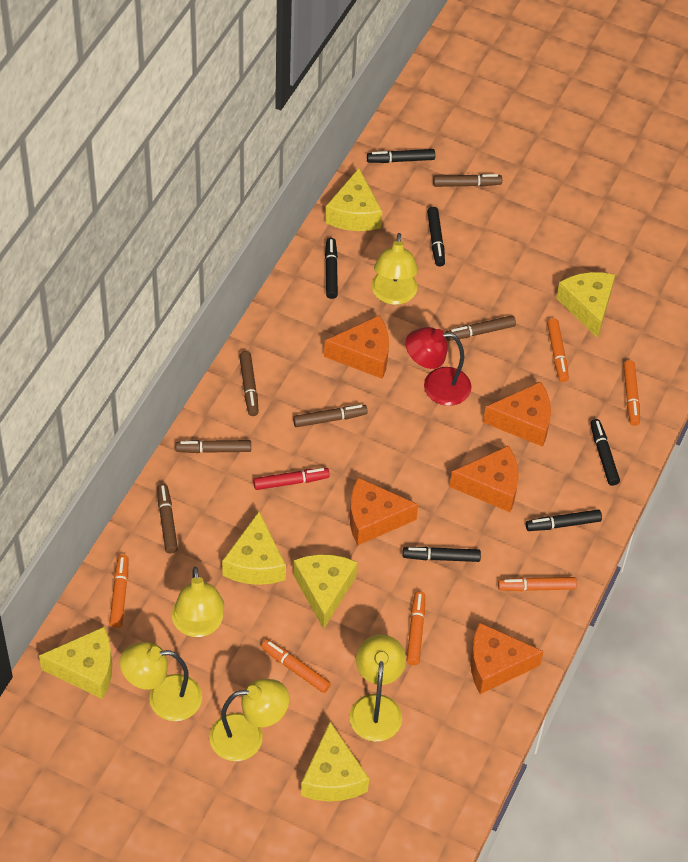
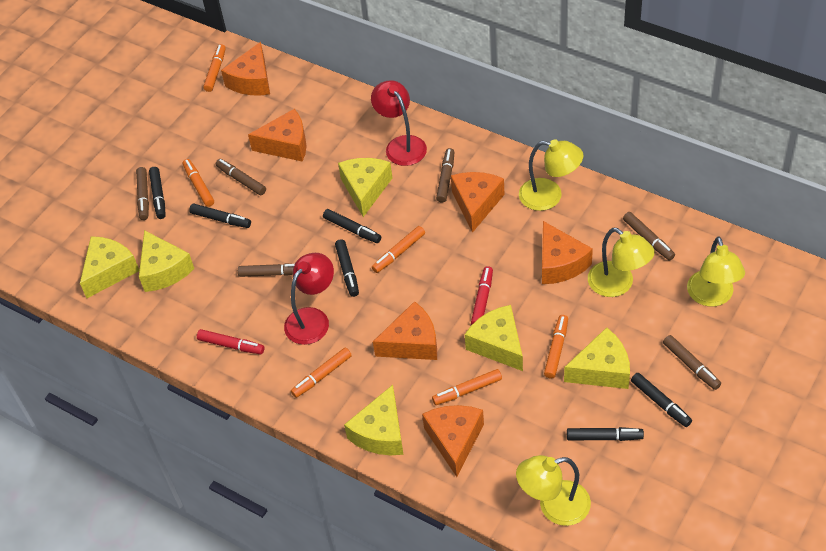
orange cheese: [324,315,389,379] [350,477,418,546] [450,445,519,512] [470,622,544,694] [483,382,551,447] = 5 -> [221,42,270,95] [248,109,306,162] [373,301,437,360] [422,405,484,477] [451,172,504,233] [542,221,593,284] = 6
red lamp: [405,327,471,406] = 1 -> [284,253,334,345] [371,80,427,166] = 2
red marker: [253,468,330,490] = 1 -> [197,329,264,354] [471,266,493,325] = 2
yellow lamp: [120,642,202,721] [172,567,224,637] [209,679,289,761] [349,634,406,742] [372,233,418,305] = 5 -> [516,455,591,526] [519,139,583,211] [588,228,655,297] [687,236,745,307] = 4

